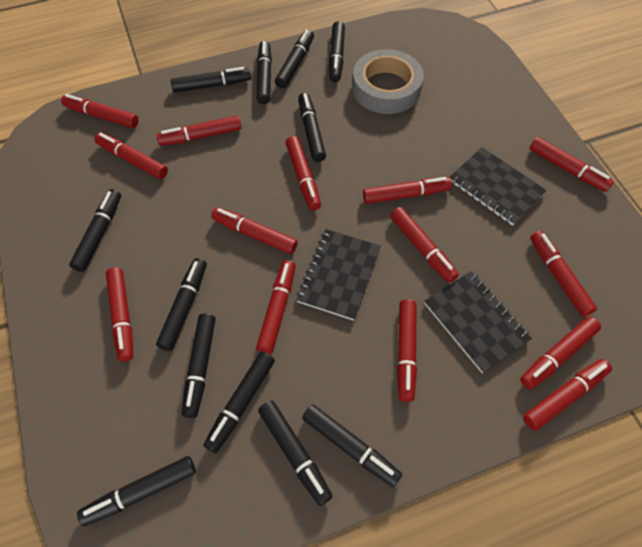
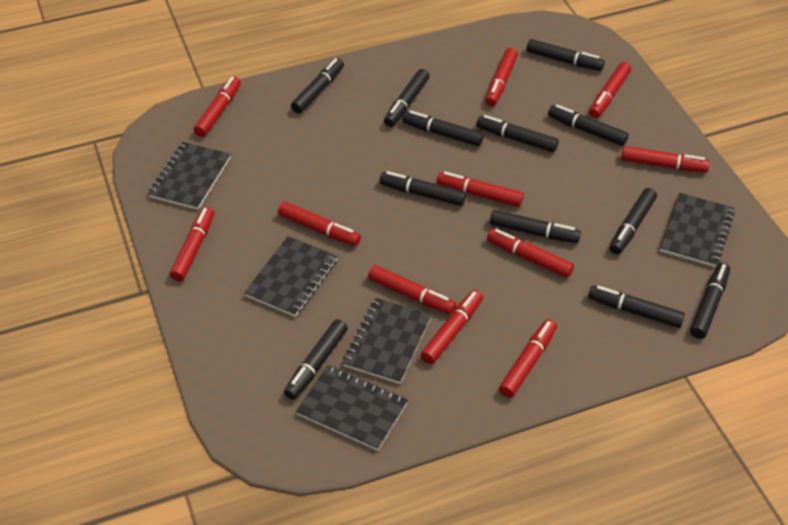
black notebook: [296,229,381,321] [424,271,532,374] [449,147,547,226] = 3 -> [148,142,231,210] [244,236,337,317] [296,365,408,451] [343,298,431,384] [660,193,735,267] = 5
grey tape: [352,49,424,114] = 1 -> none = 0
red marker: [61,94,138,128] [94,132,168,179] [106,267,133,362] [156,115,242,146] [211,207,298,254] [256,260,296,354] [286,136,321,211] [363,177,452,204] [390,207,459,283] [397,300,417,402] [520,317,601,389] [523,359,612,431] [529,137,614,192] [530,231,597,317] = 14 -> [170,207,214,281] [194,76,241,137] [278,201,361,246] [368,265,456,314] [421,290,483,364] [437,172,524,207] [485,48,518,106] [487,229,574,278] [499,319,557,398] [589,62,631,118] [621,146,710,172] = 11

